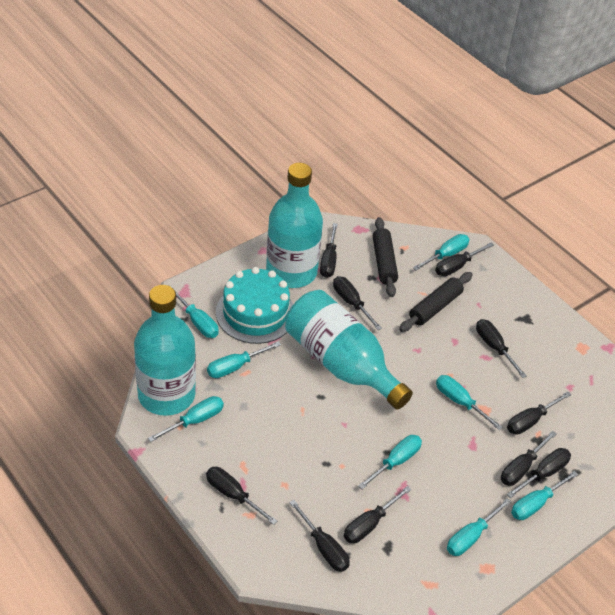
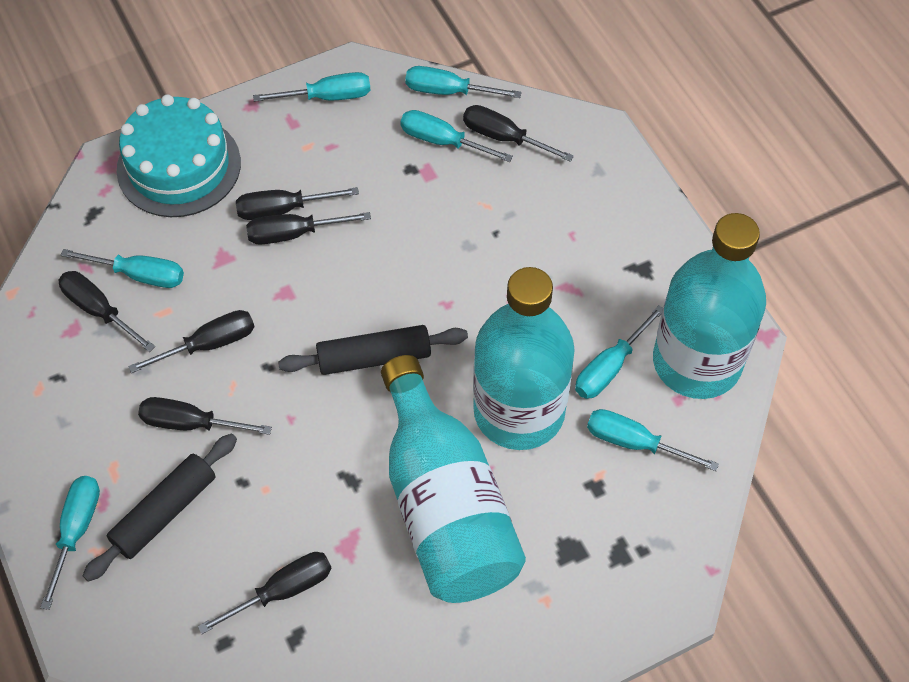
black screwdriver: [206,467,277,525] [289,500,350,572] [320,223,338,278] [333,276,382,330] [344,486,411,543] [435,242,494,276] [476,319,527,378] [501,431,557,486] [507,391,571,435] [507,448,571,498] = 10 -> [58,271,155,352] [128,310,254,373] [138,397,272,435] [198,552,332,634] [236,187,359,220] [246,212,371,245] [463,105,574,162] = 7
turquoise screwdriver: [148,396,224,442] [170,286,219,338] [207,341,281,378] [358,435,422,489] [413,234,469,270] [436,375,503,430] [447,498,511,556] [511,471,578,520] = 8 -> [40,476,100,610] [60,249,184,288] [253,72,371,102] [400,110,513,162] [405,66,522,98] [575,305,663,399] [587,409,719,471] = 7

